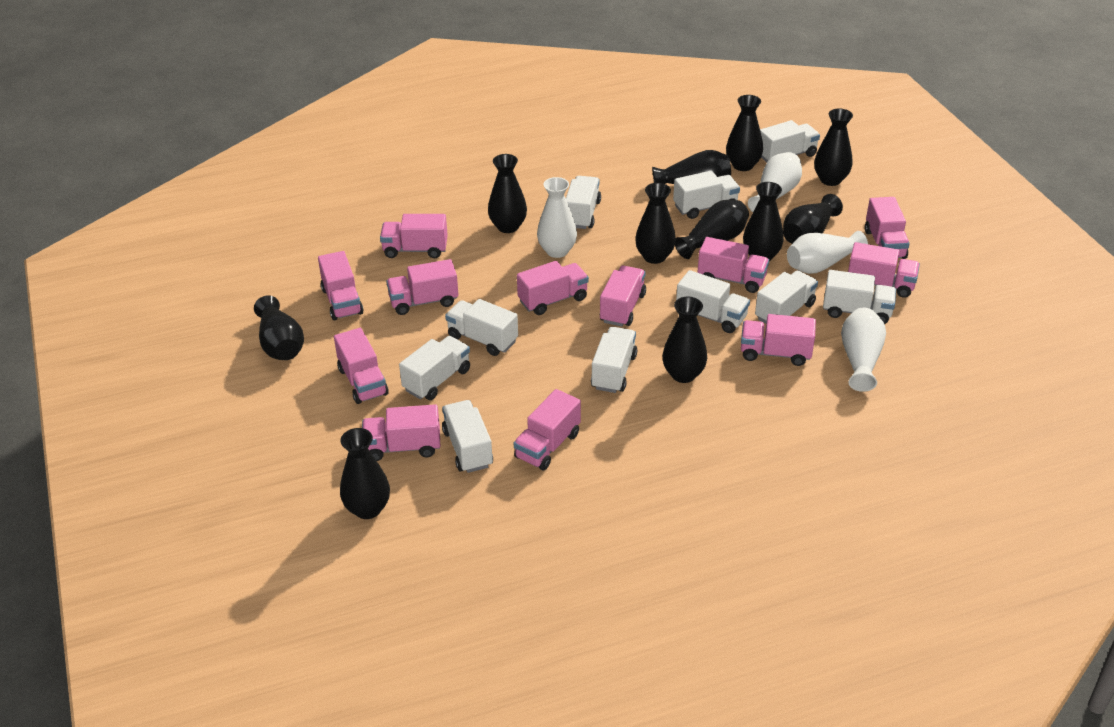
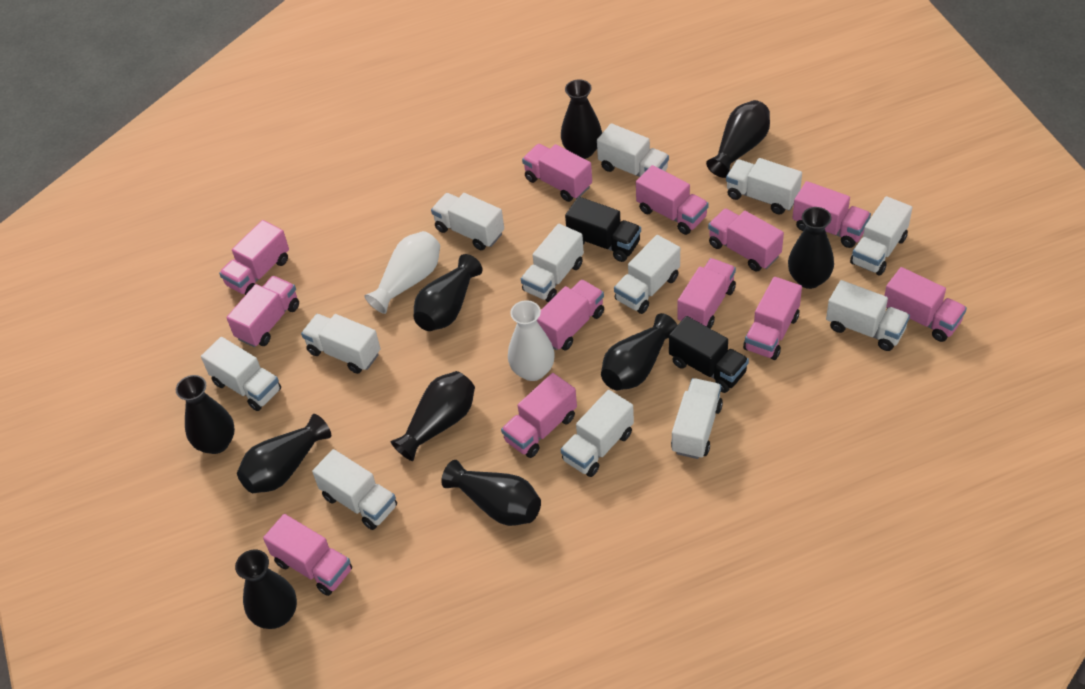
black truck: none = 0 -> [565,197,641,262] [669,316,749,393] = 2
black vase: [254,295,304,360] [340,428,390,519] [488,154,527,233] [635,183,676,264] [652,150,731,184] [662,297,707,383] [675,200,749,259] [726,95,763,171] [743,182,784,261] [783,194,843,244] [814,109,853,186] = 11 -> [176,375,235,454] [235,549,297,629] [237,414,331,493] [391,371,475,461] [413,254,482,331] [441,460,541,526] [561,79,602,159] [601,313,677,390] [706,100,770,178] [788,207,834,289] = 10
white truck: [399,336,470,400] [442,400,493,473] [445,299,518,356] [566,176,601,229] [591,327,637,393] [673,171,740,219] [676,270,750,333] [755,270,818,324] [760,120,820,162] [823,270,896,324] = 10 -> [201,337,281,411] [301,314,381,374] [312,449,397,530] [431,193,504,250] [521,224,584,302] [561,390,634,477] [597,123,669,177] [614,235,680,314] [671,378,723,459] [726,158,802,215] [826,280,910,351] [850,196,912,275] = 12
white vase: [537,177,577,258] [748,152,802,212] [787,231,868,274] [841,308,886,392] = 4 -> [365,231,440,314] [508,300,555,381] = 2

